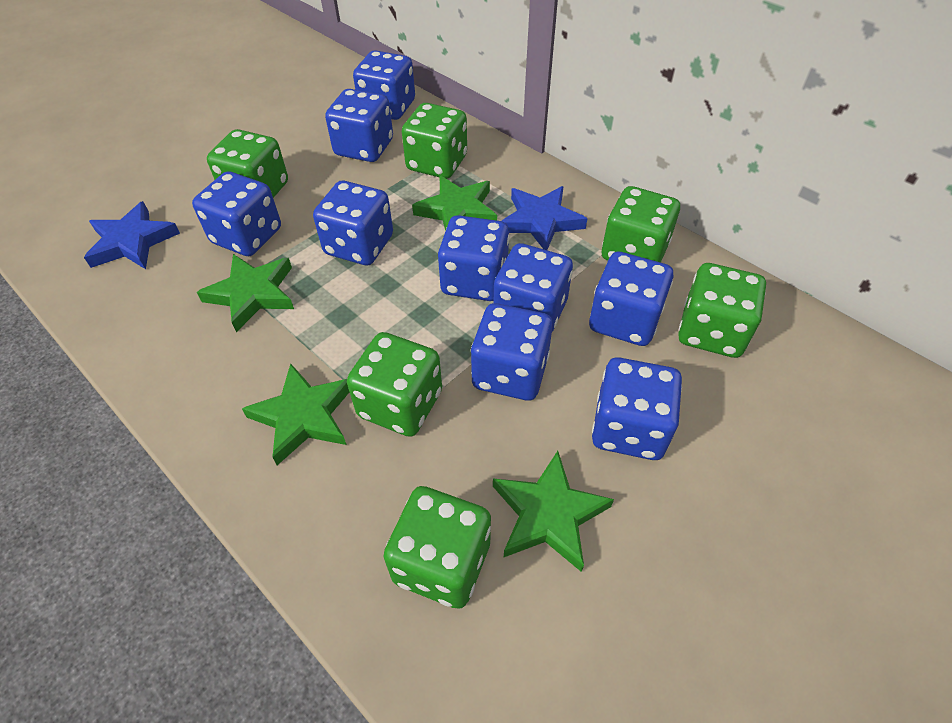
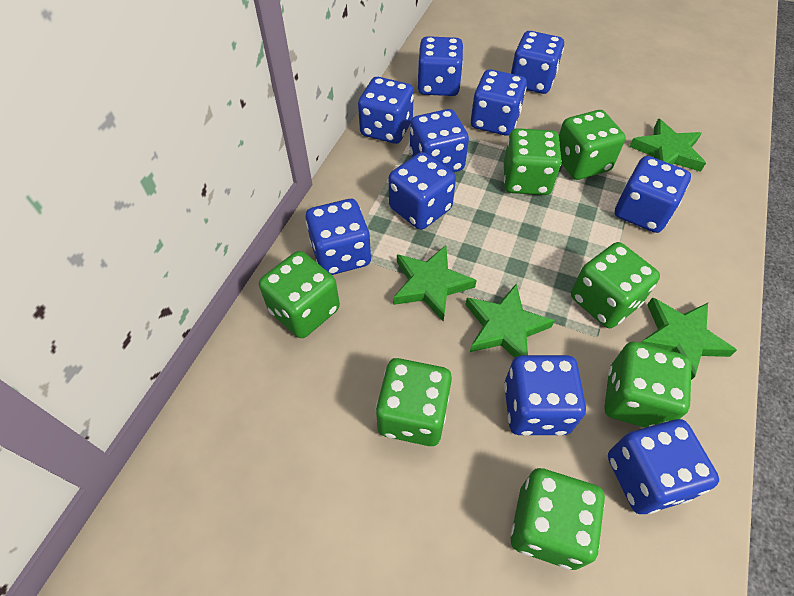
blue dice: [192,171,281,256] [313,181,393,265] [325,89,393,162] [353,50,415,120] [438,215,510,301] [471,303,553,401] [494,243,573,332] [589,252,673,346] [592,357,682,460] = 9 -> [306,199,371,275] [358,77,414,144] [389,152,456,230] [410,109,469,172] [417,36,463,96] [471,69,527,136] [504,355,586,435] [511,31,564,94] [608,419,719,514] [615,156,691,233] = 10
blue star: [84,201,180,269] [502,186,588,250] = 2 -> none = 0
green dice: [207,129,288,198] [347,332,442,437] [383,486,491,609] [402,103,467,179] [602,186,680,263] [678,263,766,358] = 6 -> [259,251,340,338] [376,358,452,446] [504,128,562,195] [511,468,605,570] [559,110,626,180] [571,242,660,328] [604,342,692,428] = 7

